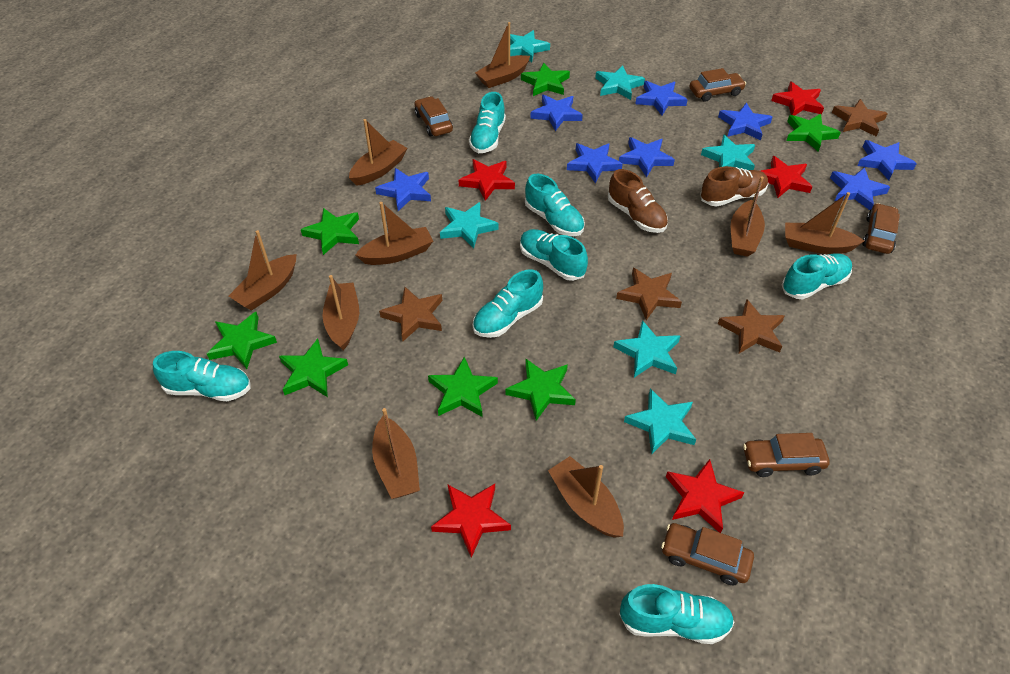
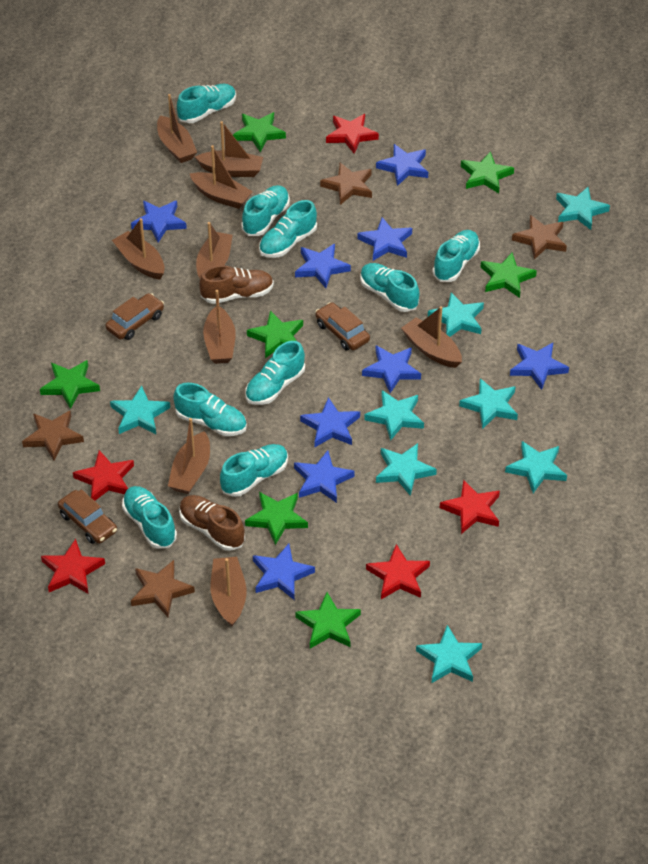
blue star: [375,168,431,211] [530,95,583,131] [567,143,623,183] [619,137,675,177] [635,81,688,115] [718,103,772,141] [830,167,890,210] [857,140,917,180] = 8 -> [131,200,187,243] [253,544,315,600] [294,450,355,503] [295,244,351,288] [300,397,360,447] [357,217,412,261] [362,345,421,393] [376,144,428,186] [510,343,569,390] = 9
brown car: [414,96,453,136] [661,523,754,585] [689,68,746,102] [743,433,830,477] [862,203,900,254] = 5 -> [58,489,117,544] [105,293,164,340] [315,302,370,351] = 3
turquoise shoe: [153,351,251,401] [469,92,506,153] [473,269,543,338] [520,229,588,281] [525,174,585,236] [619,584,734,644] [782,253,852,299] = 7 -> [122,486,177,549] [173,383,247,436] [177,84,236,123] [220,444,288,497] [241,185,290,236] [245,341,305,405] [259,200,317,258] [360,263,419,312] [432,230,480,282] = 9
turquoise star: [440,202,499,249] [510,30,550,62] [595,65,645,100] [613,320,680,378] [624,388,696,454] [701,135,755,170] = 6 -> [110,386,170,434] [364,390,424,441] [376,443,437,496] [416,625,482,683] [428,293,484,337] [459,378,518,429] [505,441,567,493] [556,187,610,230] = 8

